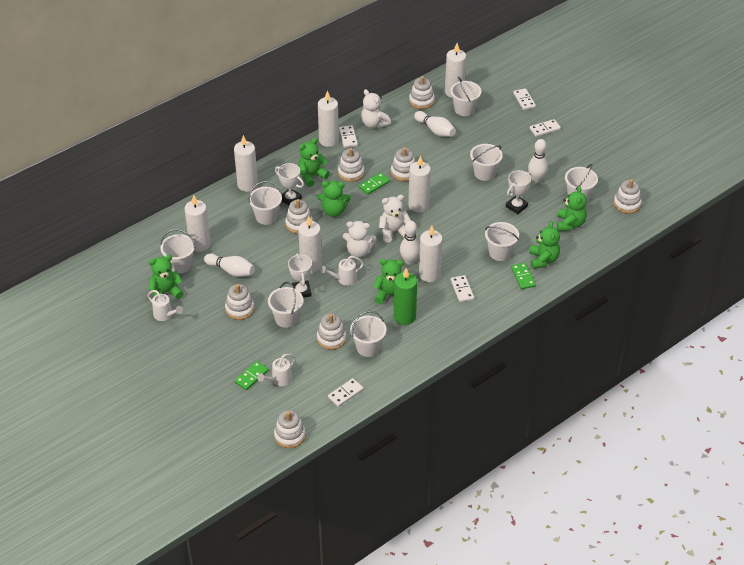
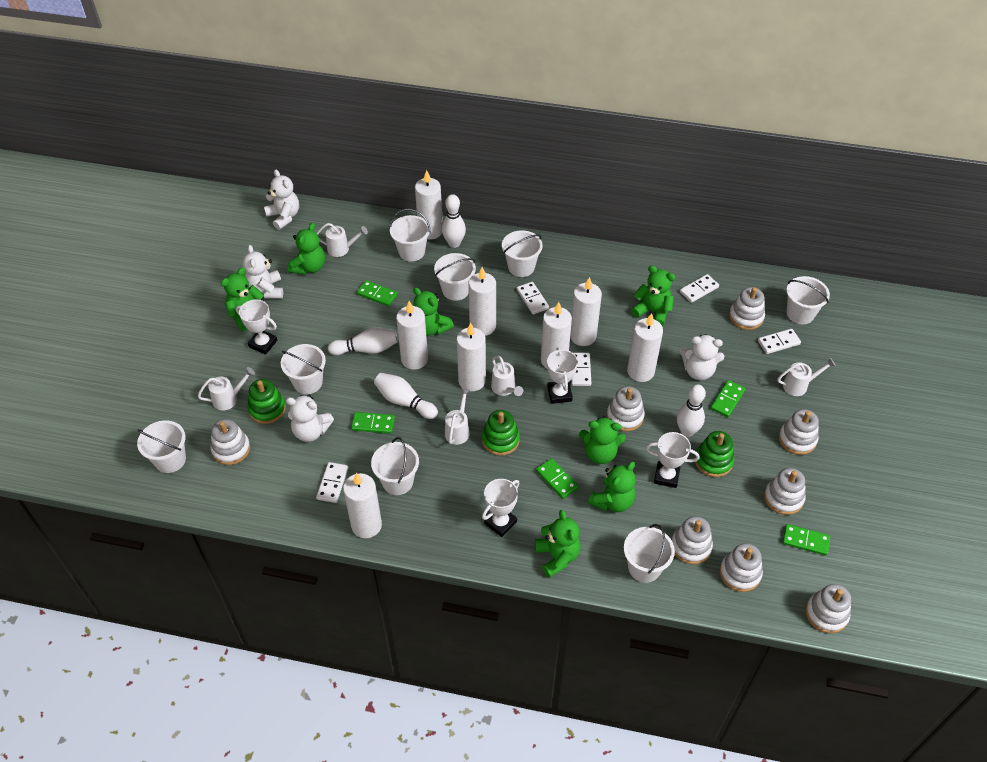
green candle: [394,268,417,325] = 1 -> none = 0
green domino: [234,361,269,390] [359,172,390,195] [511,263,536,289] = 3 -> [351,412,395,434] [357,280,398,306] [536,458,579,499] [710,380,745,417] [783,524,830,556] = 5
green stacking toy: none = 0 -> [247,379,286,424] [482,410,520,456] [695,431,734,477] = 3
green teddy bear: [149,255,184,299] [298,138,330,187] [318,181,351,217] [373,259,404,304] [529,221,560,269] [557,186,587,231] = 6 -> [221,268,264,331] [288,223,325,275] [413,287,454,336] [535,510,581,578] [579,416,626,464] [588,462,636,512] [631,265,675,326] = 7
white candle: [184,195,211,252] [234,135,258,192] [298,216,322,273] [318,90,339,147] [408,155,431,213] [419,225,443,282] [445,43,466,98] = 7 -> [343,472,382,538] [396,301,428,370] [415,170,443,240] [457,323,486,391] [468,267,496,336] [541,302,572,368] [570,277,602,346] [627,313,663,382] = 8
white teddy bear: [343,221,377,258] [361,89,391,128] [379,195,411,243] = 3 -> [242,245,283,299] [264,169,299,230] [286,395,334,442] [680,334,724,380] = 4
white trophy: [275,163,304,205] [288,254,312,298] [506,170,531,214] = 3 -> [236,299,277,355] [482,479,520,537] [547,348,578,404] [646,432,699,488] = 4
white watering can: [148,290,183,321] [257,354,296,386] [320,256,364,286] = 3 -> [198,367,255,411] [317,223,368,257] [445,388,470,445] [491,355,523,396] [777,358,836,396] = 5

